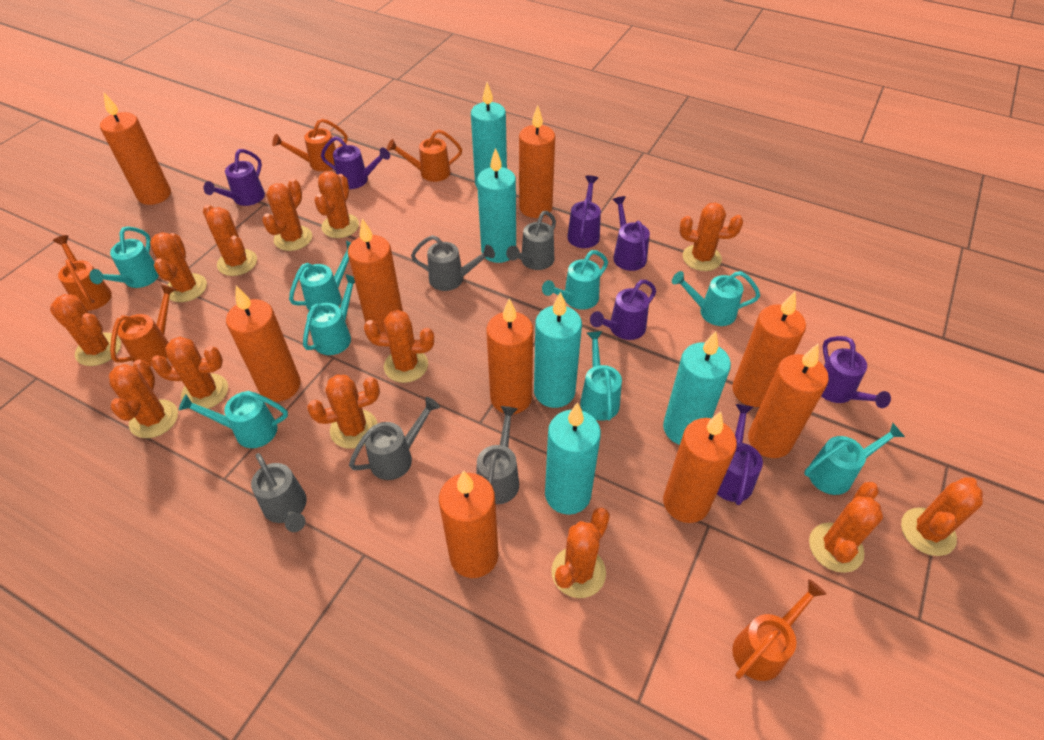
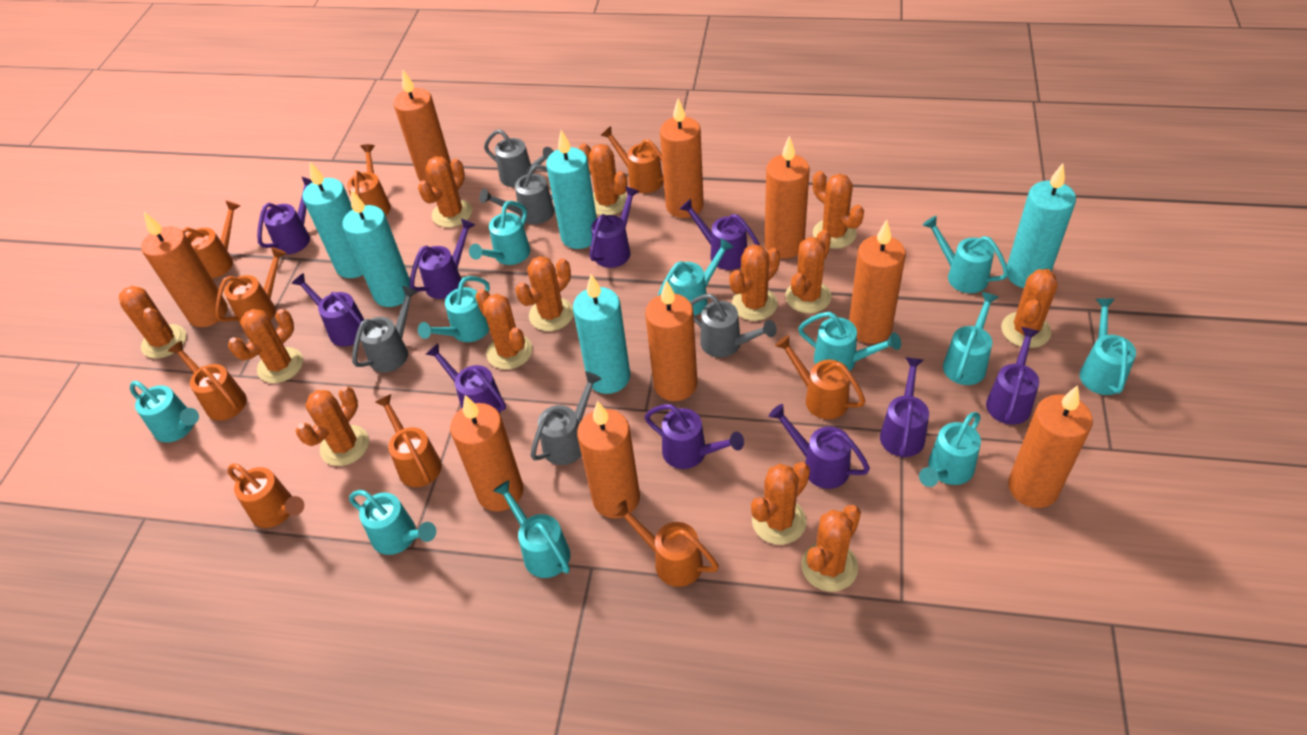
orange watering can: [53,235,112,311] [110,284,177,367] [272,119,348,171] [387,129,462,182] [733,579,827,681] = 5 -> [168,341,247,421] [182,201,240,279] [215,247,287,325] [227,464,304,528] [347,144,391,215] [375,394,442,487] [600,126,664,193] [612,500,719,587] [775,335,865,419] = 9
purple watering can: [204,149,265,206] [321,136,390,189] [567,175,601,248] [590,280,656,340] [612,196,650,271] [717,404,763,505] [822,336,891,408] = 7 -> [257,177,312,254] [291,273,364,347] [410,219,475,299] [426,344,506,413] [589,186,639,268] [644,404,744,469] [680,199,760,270] [769,404,870,489] [880,357,929,457] [986,327,1040,425] = 10
turquoise watering can: [89,226,159,288] [179,391,288,448] [289,241,351,311] [303,274,355,355] [542,250,608,310] [580,331,622,421] [672,271,760,326] [804,423,905,495] = 8 -> [130,381,199,443] [349,490,436,555] [418,276,490,342] [469,201,530,265] [493,480,570,578] [658,238,733,316] [798,312,901,371] [919,412,981,487] [923,216,1009,293] [943,292,998,385] [1080,299,1136,395] = 11

